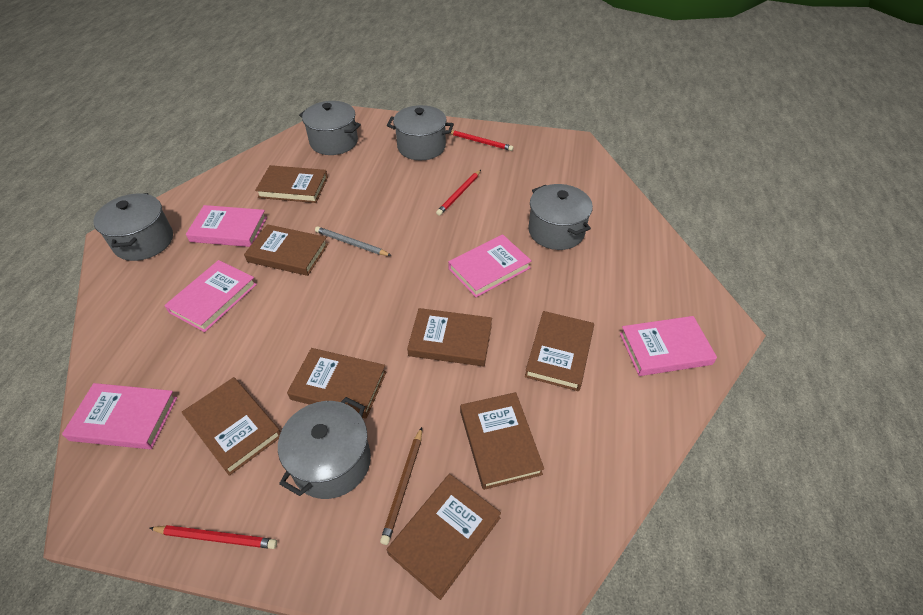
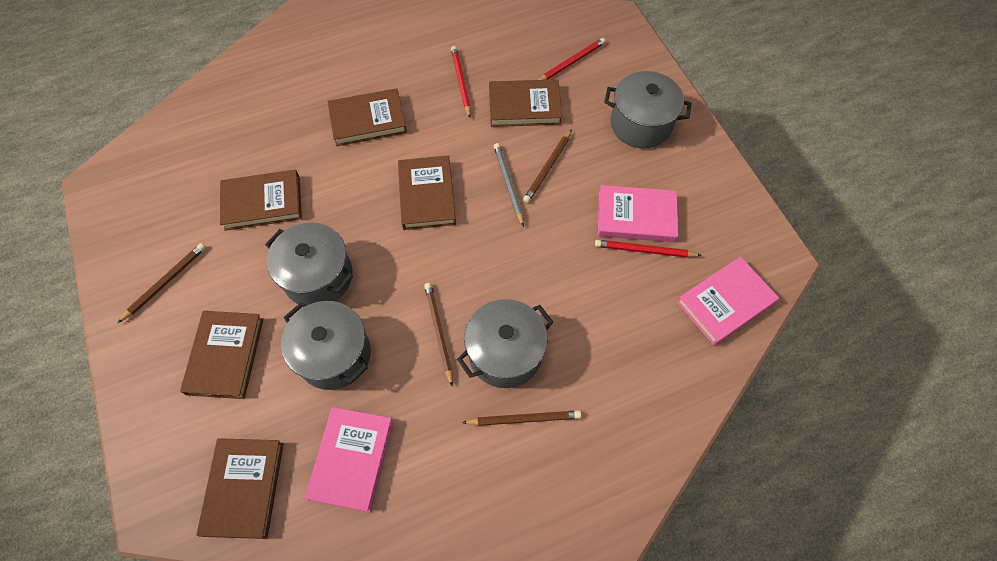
brown book: [181,377,281,476] [244,224,328,276] [255,165,328,203] [287,348,386,418] [387,474,501,600] [407,308,492,366] [460,392,544,490] [525,311,594,391] = 8 -> [180,311,263,399] [197,438,284,539] [220,170,302,231] [328,88,407,146] [398,155,456,230] [489,79,562,127] = 6
brown pencil: [380,427,422,545] = 1 -> [118,243,206,323] [424,283,453,386] [462,410,581,426] [523,129,572,203] = 4
grey pot: [93,193,173,261] [278,397,371,499] [299,101,361,155] [387,105,454,160] [528,184,593,250] = 5 -> [265,222,353,305] [281,301,371,390] [457,299,553,388] [604,71,692,148] = 4
pink book: [62,383,177,449] [164,260,257,332] [186,205,267,247] [448,234,532,297] [620,316,717,376] = 5 -> [305,407,393,512] [598,185,678,242] [677,256,779,345] = 3

